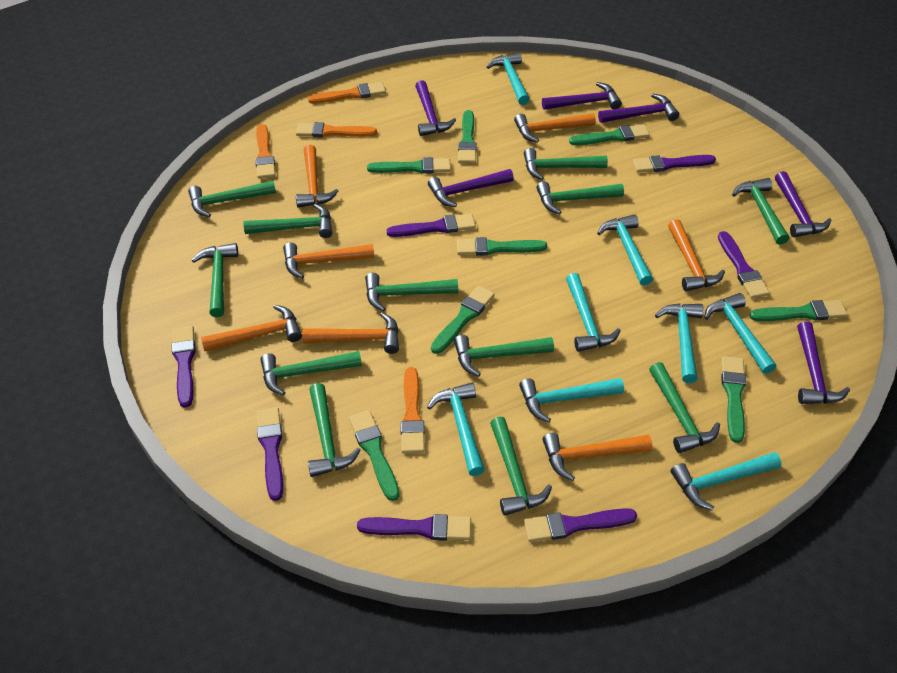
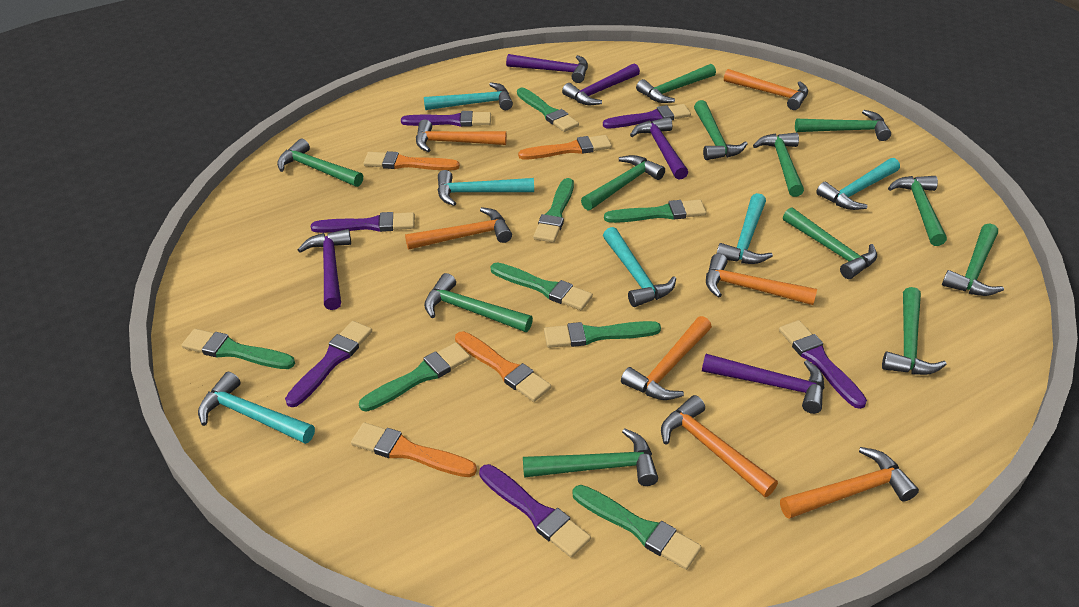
purple brush: [172,326,196,408] [256,407,283,501] [357,514,471,541] [387,214,476,237] [524,508,637,542] [633,155,716,173] [718,231,770,299] = 7 -> [285,321,372,407] [311,212,415,233] [401,111,491,127] [479,464,591,558] [603,104,691,128] [779,320,867,409] = 6
purple hammer: [415,80,456,136] [428,169,514,207] [542,82,622,110] [598,93,679,123] [775,171,831,237] [797,321,850,404] = 6 -> [298,229,351,310] [506,54,588,83] [562,63,640,105] [630,117,688,180] [702,354,824,414] = 5
turquoise hammer: [427,383,485,476] [487,52,530,105] [519,378,624,422] [566,273,621,352] [597,214,653,286] [655,303,704,383] [671,452,781,510] [704,293,776,374] = 8 -> [198,372,315,444] [424,82,513,110] [438,170,534,206] [603,227,676,307] [717,193,773,264] [816,158,900,210] = 6

